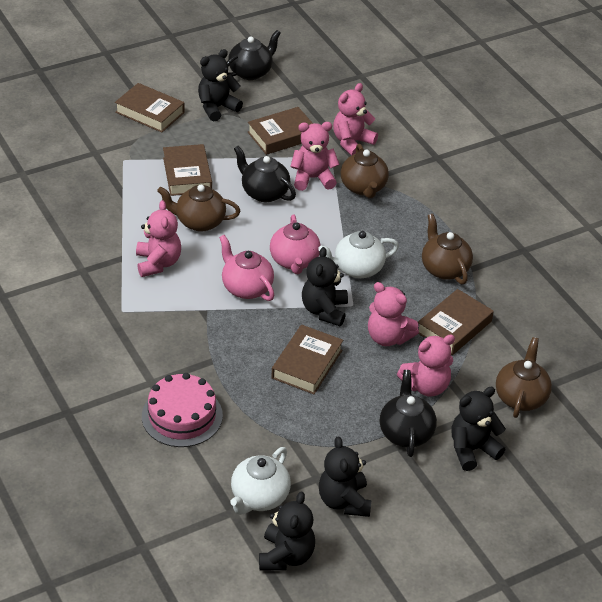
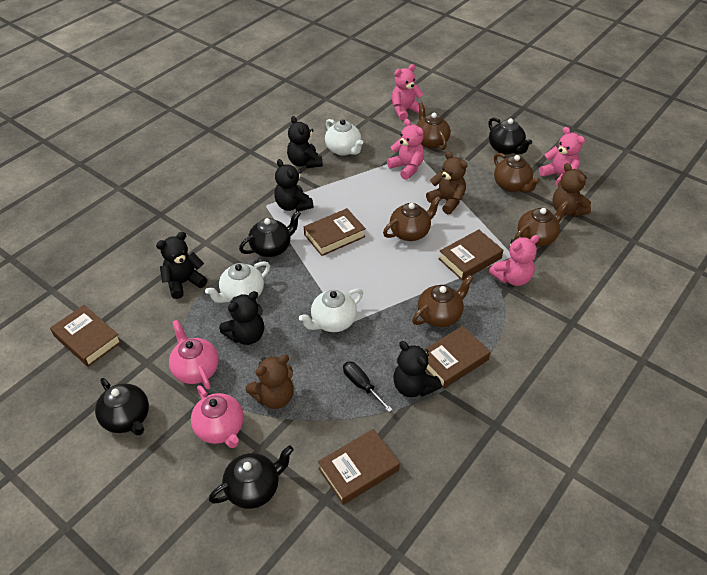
black screwdriver: none = 0 -> [343,362,393,412] = 1
black teapot: [227,30,281,80] [234,146,296,202] [380,370,437,457] = 3 -> [95,378,149,435] [209,445,294,509] [239,211,301,257] [488,117,532,155] = 4
brown teapot: [157,185,240,232] [341,144,389,198] [422,214,473,284] [496,337,552,418] = 4 -> [383,196,441,241] [412,275,473,327] [416,102,451,150] [494,153,540,193] [514,201,569,246] = 5
brown teddy bear: none = 0 -> [246,355,294,409] [426,151,467,214] [552,163,591,217] = 3
pink cake: [142,373,223,447] = 1 -> none = 0
pink teddy bear: [136,200,181,277] [290,122,340,191] [333,83,378,156] [368,282,419,346] [397,334,455,397] = 5 -> [387,119,424,180] [392,64,425,120] [489,235,539,286] [539,127,585,188] = 4
white teapot: [230,447,291,515] [318,231,399,278] = 2 -> [205,261,270,303] [299,288,363,332] [325,119,363,156] = 3

